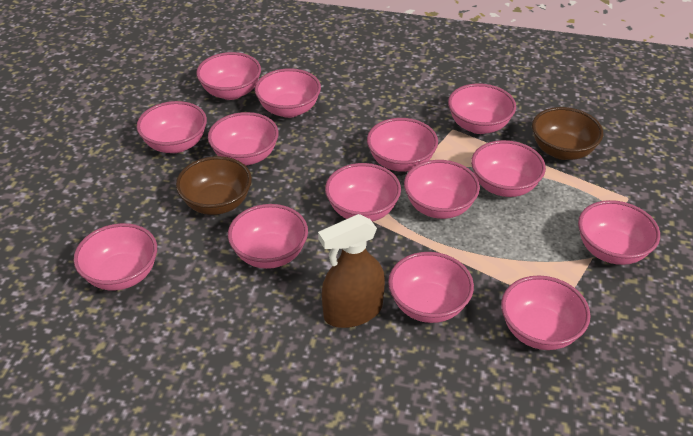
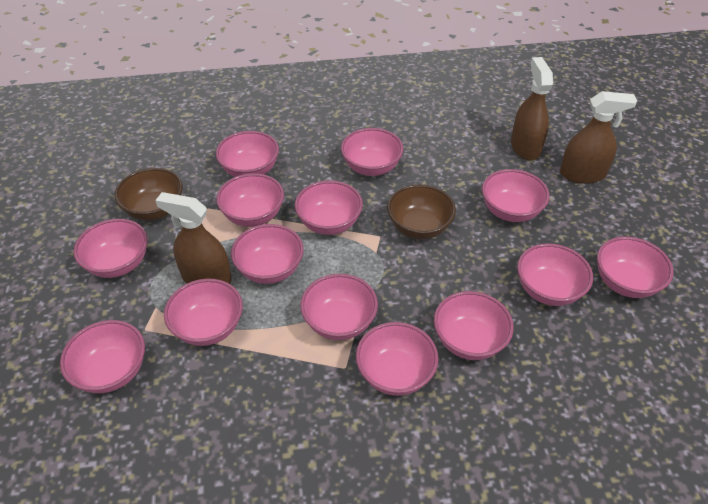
brown spray bottle: [318,214,385,328] = 1 -> [155,192,232,284] [511,57,553,160] [560,91,637,184] = 3

